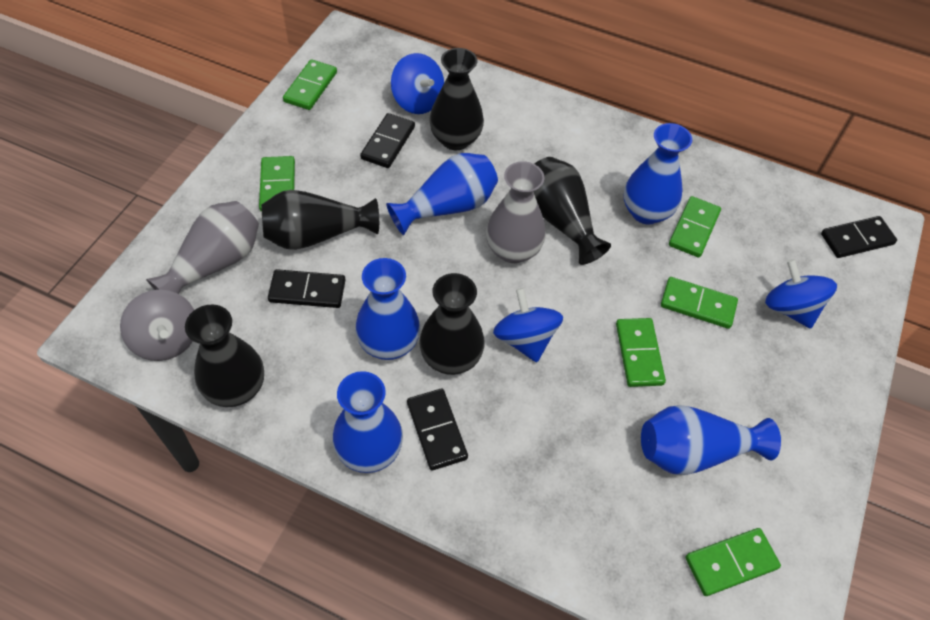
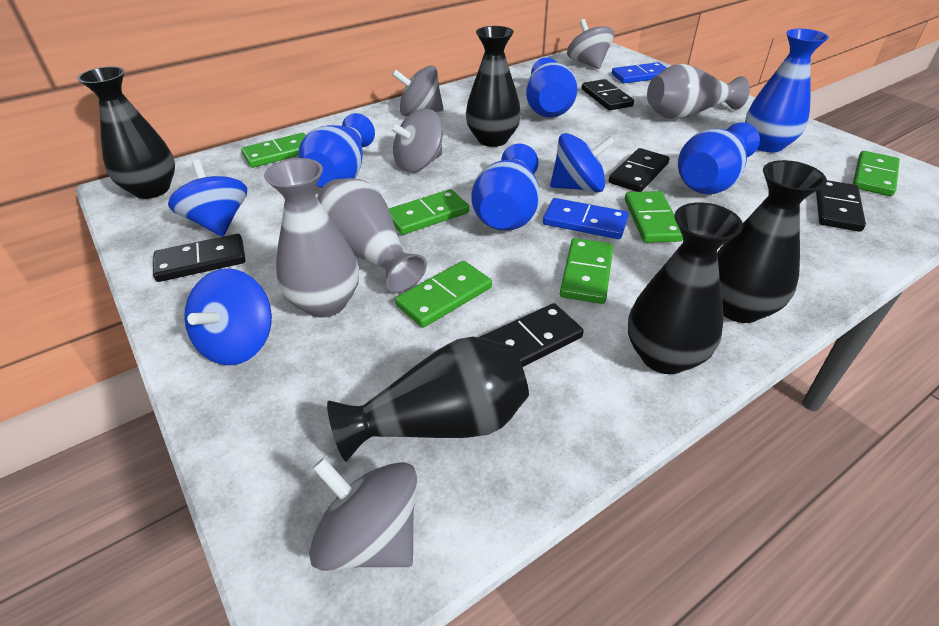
black domino: [268,269,345,308] [360,113,415,168] [407,389,468,471] [821,216,897,258] = 4 -> [153,234,246,282] [479,303,584,367] [582,79,634,110] [609,148,670,192] [816,180,866,232] = 5
blue domino: none = 0 -> [543,198,628,239] [612,62,667,83] = 2
grey spinning top: [120,290,194,361] = 1 -> [309,458,417,571] [390,109,443,172] [392,65,444,116] [567,19,614,69] = 4
grey vase: [146,201,259,294] [486,161,546,263] = 2 -> [264,158,359,318] [318,178,427,293] [647,64,750,120] = 3

